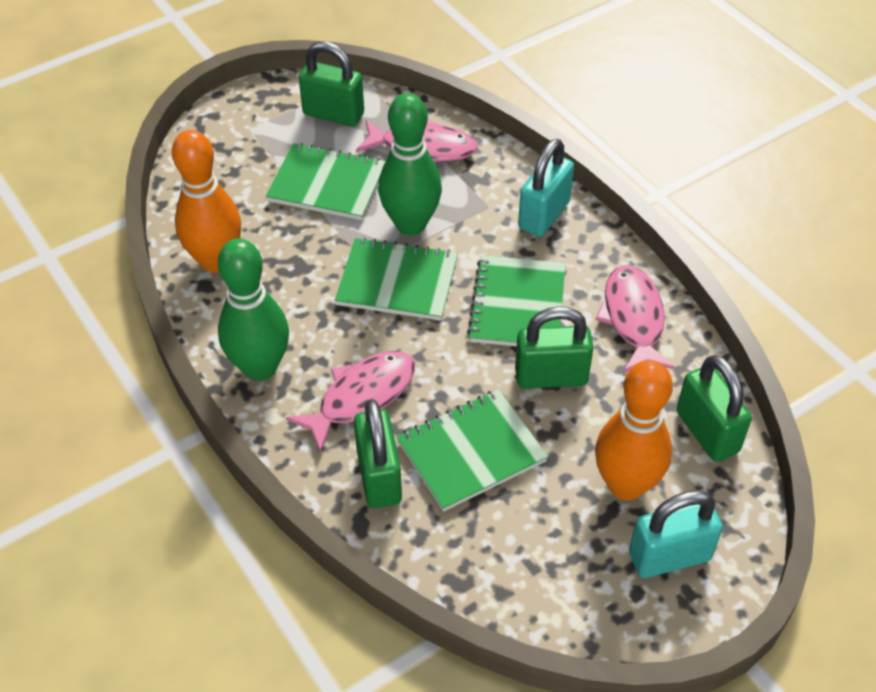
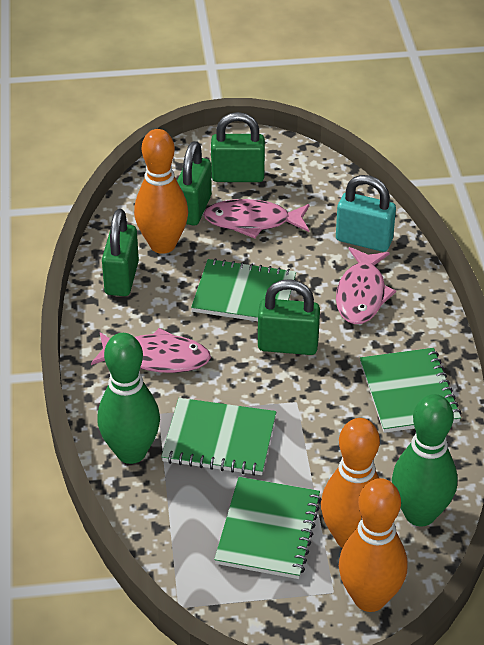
orange bowling pin: [172,130,241,272] [595,360,673,500] = 2 -> [134,129,188,254] [321,418,380,548] [339,478,407,612] = 3
turquoise padlock: [518,139,574,237] [629,490,723,578] = 2 -> [336,175,396,252] = 1

